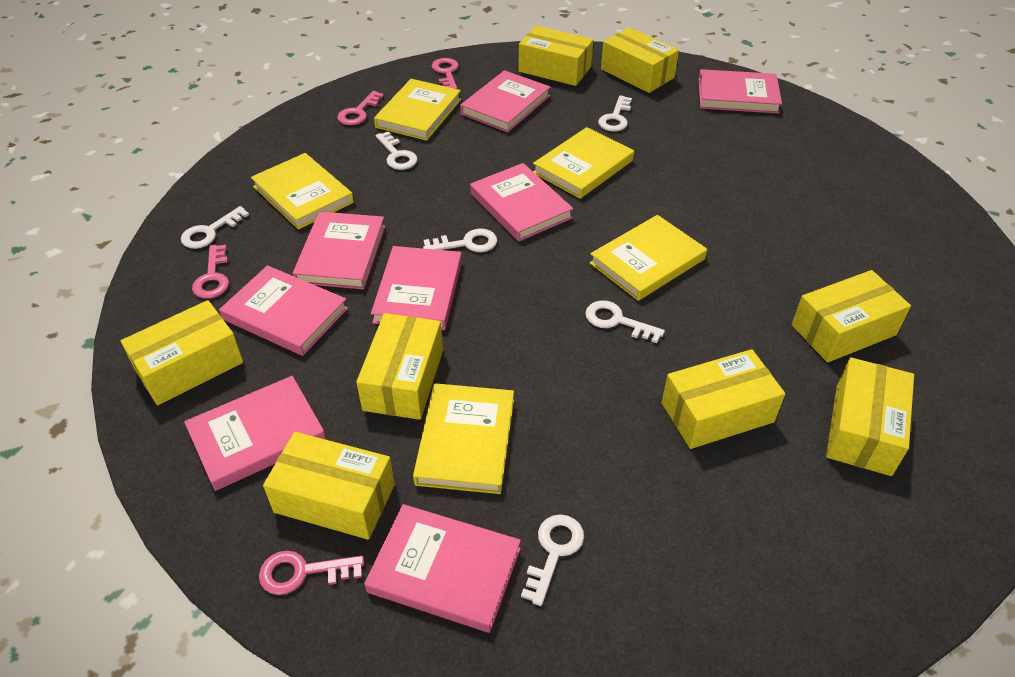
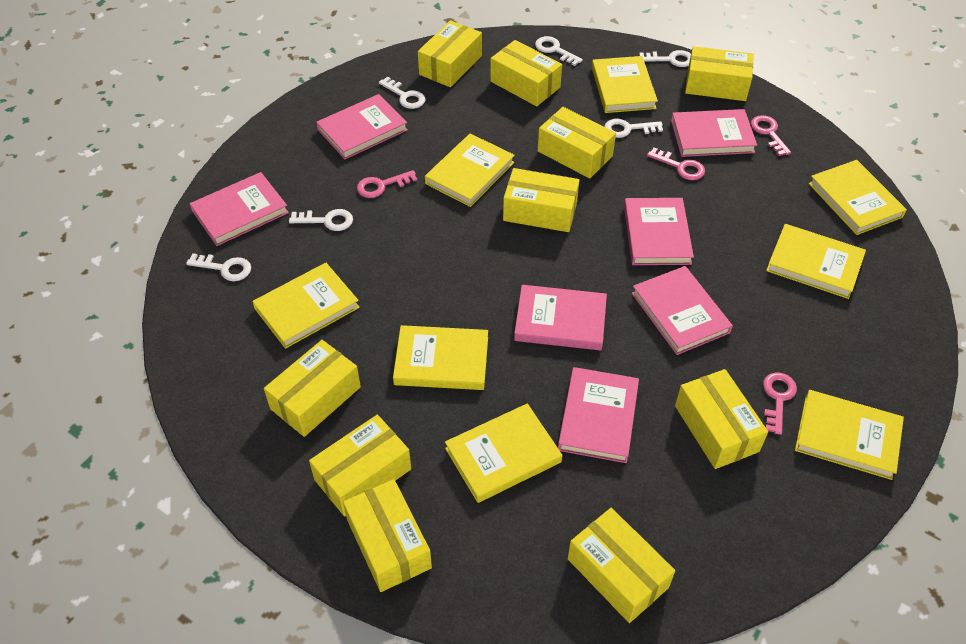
pink book: [184,376,326,491] [219,265,348,356] [293,211,385,289] [364,504,521,633] [371,246,462,330] [460,70,550,132] [470,163,573,242] [699,69,782,114] = 8 -> [190,172,289,246] [316,94,408,159] [514,285,607,350] [558,367,639,463] [624,198,694,265] [632,266,733,355] [671,109,757,157] = 7
yellow book: [251,153,354,230] [374,79,461,141] [413,383,514,494] [533,127,634,199] [590,215,707,301] = 5 -> [252,263,360,349] [393,325,488,390] [425,134,515,207] [445,403,562,503] [592,56,658,113] [766,224,866,299] [795,390,904,480] [809,160,907,235] = 8
yellow box: [121,300,243,405] [263,432,395,540] [356,313,443,420] [518,26,593,86] [601,27,679,93] [662,349,785,449] [792,270,911,363] [826,357,914,476] = 8 -> [264,340,361,437] [309,415,411,516] [343,479,432,592] [418,20,482,87] [490,40,562,106] [503,168,579,232] [538,107,616,179] [568,508,675,623] [675,369,768,469] [685,46,754,101] = 10

